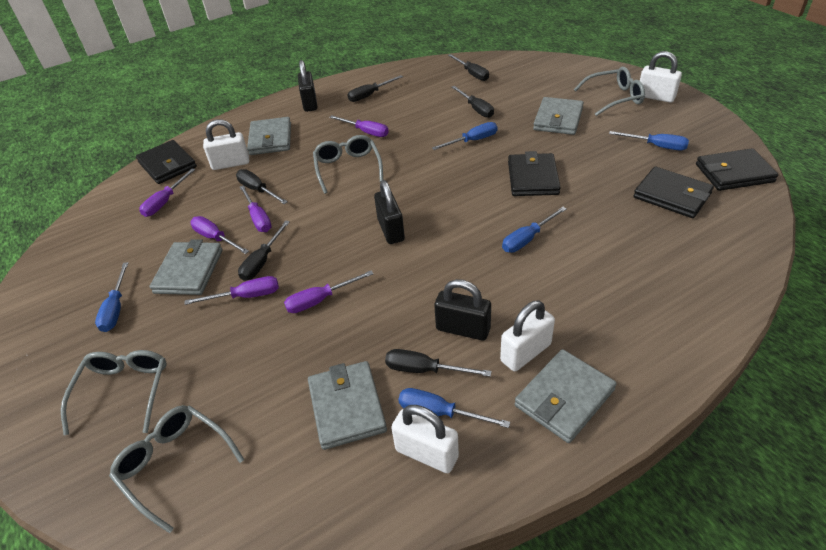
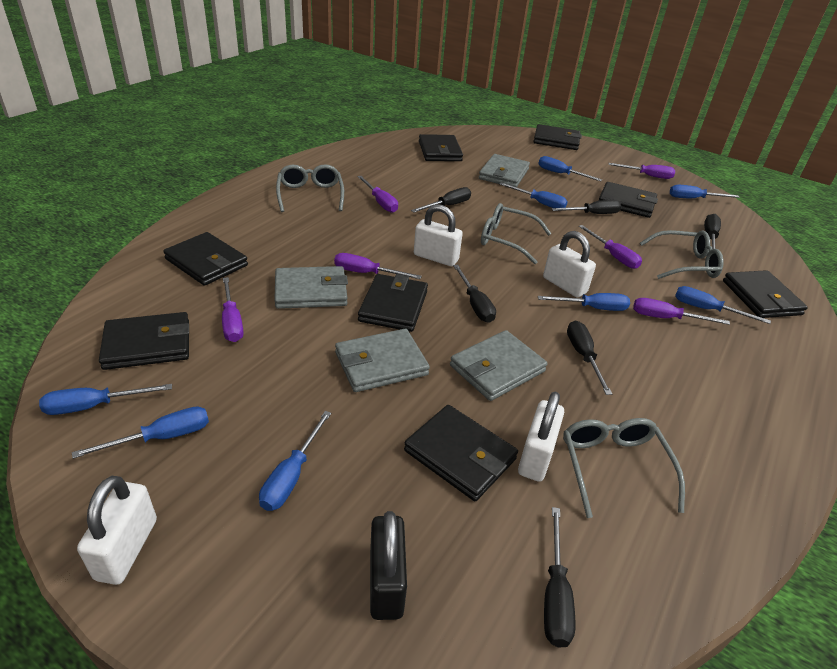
black padlock: [298,60,317,112] [374,180,405,244] [434,279,491,341] = 3 -> [370,511,407,620] = 1
black wallet: [136,140,197,184] [508,151,561,196] [633,167,714,218] [696,148,778,191] = 4 -> [99,312,189,370] [163,232,248,286] [358,274,428,332] [404,405,518,501] [419,134,463,161] [533,124,582,150] [599,182,658,218] [723,270,808,318] = 8
blue screwdriver: [95,262,128,332] [398,388,510,428] [432,122,498,150] [502,207,567,253] [609,131,689,150] = 5 -> [39,384,172,415] [72,407,209,459] [259,411,331,511] [500,182,568,208] [538,156,602,181] [538,293,630,311] [670,185,739,198] [675,286,771,324] = 8
grey wallet: [149,239,222,295] [247,117,291,155] [308,361,387,450] [515,349,617,443] [533,97,584,135] = 5 -> [274,266,348,309] [335,329,430,392] [450,330,548,401] [479,154,530,187] = 4

